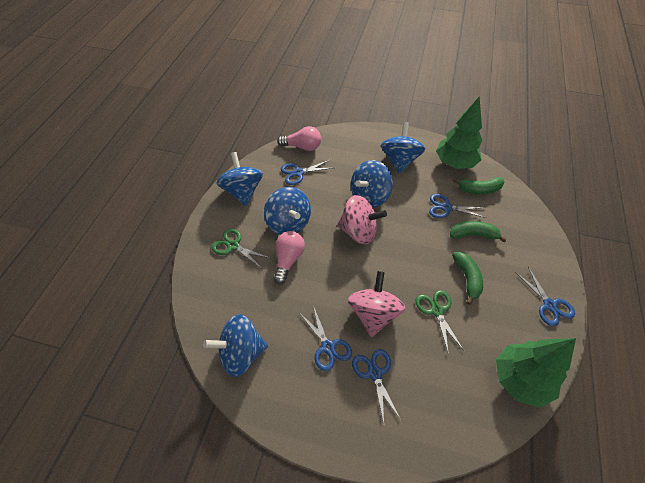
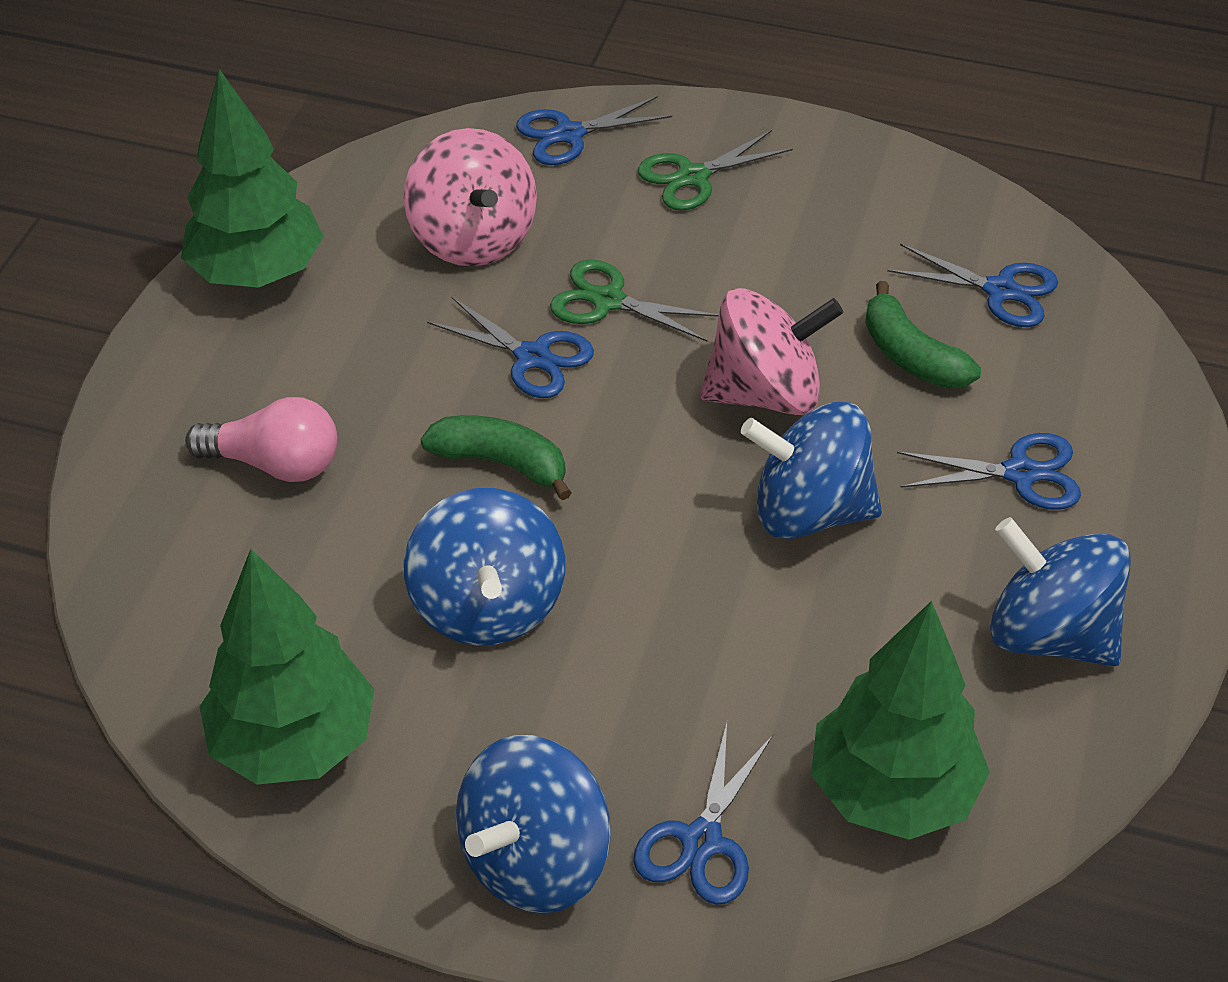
blue spinning top: [203,314,268,377] [217,152,263,206] [264,187,311,235] [351,160,393,208] [381,122,425,174] = 5 -> [404,488,565,645] [456,735,611,913] [741,402,882,539] [990,517,1131,667] = 4
green banana: [450,221,507,242] [452,252,483,305] [453,177,505,195] = 3 -> [420,415,572,500] [865,281,981,389] = 2
green tree: [436,96,482,169] [496,338,576,408] = 2 -> [181,69,324,288] [199,549,374,785] [811,601,990,840] = 3
pink light bulb: [274,231,305,284] [277,126,321,151] = 2 -> [185,397,337,482] = 1

